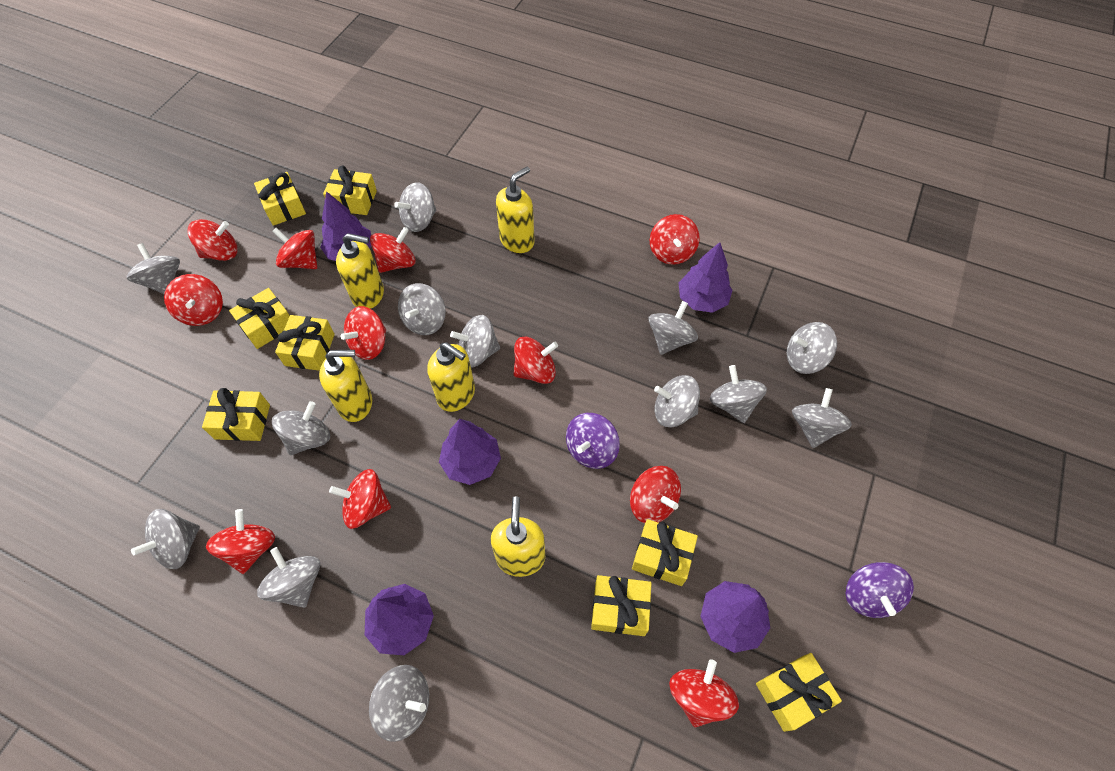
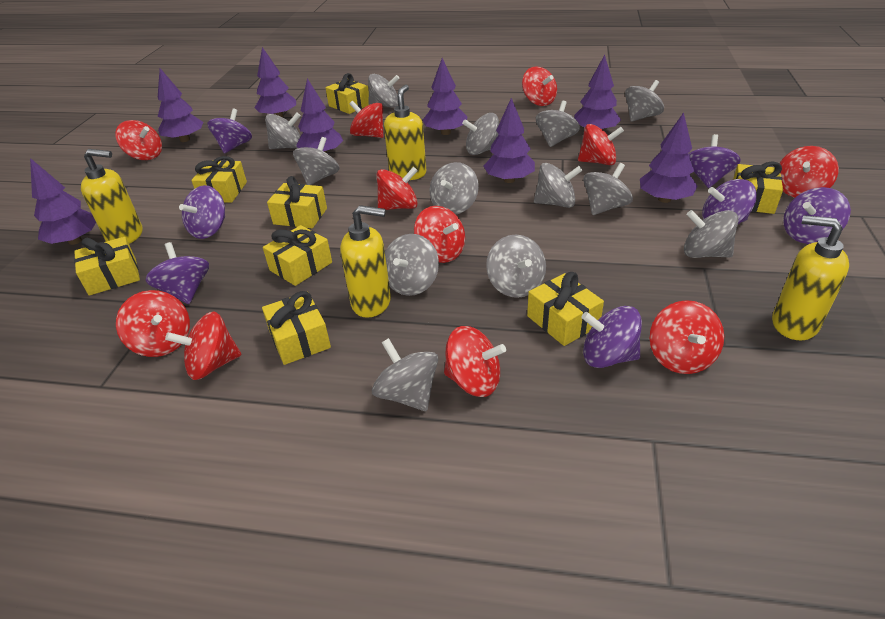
purple spinning top: [566,413,620,469] [846,562,914,618] = 2 -> [146,242,209,304] [179,185,225,239] [207,108,252,154] [581,306,642,368] [689,134,741,188] [702,179,757,224] [783,187,851,244] = 7
purple tree: [320,191,371,261] [365,584,434,655] [439,419,501,485] [678,242,733,313] [700,581,770,653] = 5 -> [30,158,96,245] [158,68,203,142] [255,47,296,117] [296,78,343,153] [423,58,467,135] [484,98,535,183] [574,55,621,129] [640,112,698,203] = 8
yellow soap dispenser: [319,350,372,422] [336,233,384,309] [427,342,475,412] [491,496,545,577] [496,167,535,253] = 5 -> [81,149,142,244] [340,205,391,318] [384,85,426,180] [772,215,849,340] = 4

